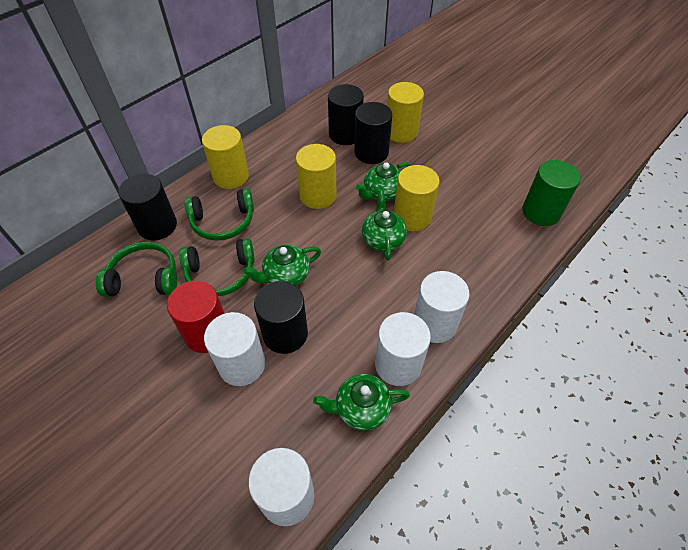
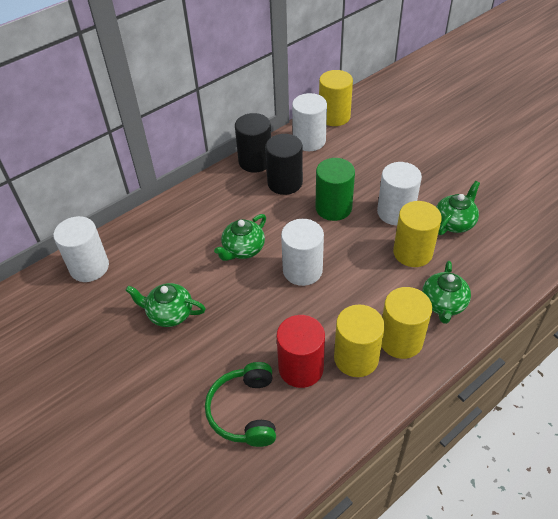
black cylinder: [118,174,177,241] [254,281,308,354] [328,84,364,145] [354,102,392,164] = 4 -> [235,113,271,173] [265,134,303,195] = 2
green headphones: [96,242,177,297] [179,238,254,296] [184,188,254,241] = 3 -> [205,362,276,447] = 1

